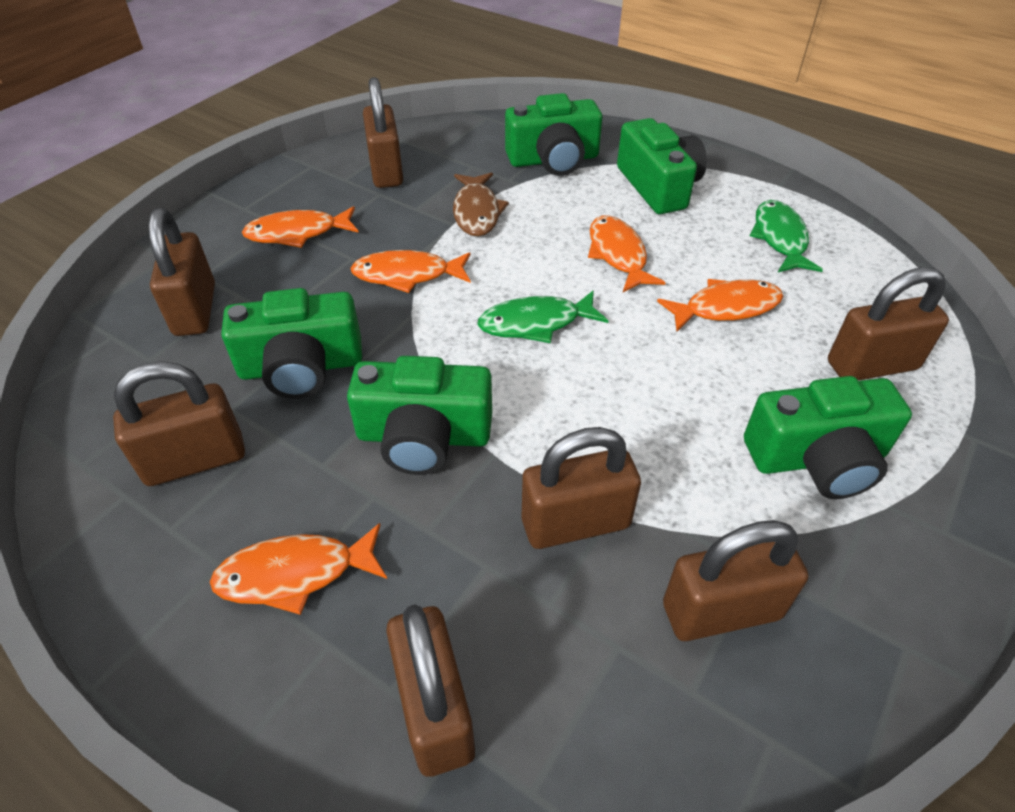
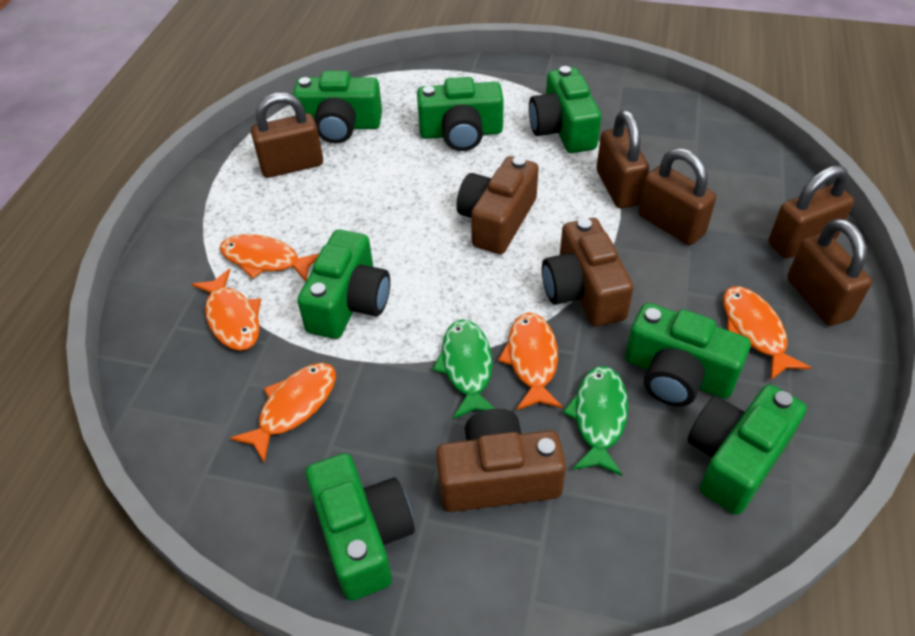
brown camera: none = 0 -> [436,409,566,512] [456,156,538,254] [542,218,634,326] = 3
brown fish: [453,173,509,236] = 1 -> none = 0
brown padlock: [113,361,245,486] [148,208,215,336] [363,77,403,188] [386,604,475,777] [521,427,641,549] [663,520,808,641] [828,267,949,381] = 7 -> [251,92,323,178] [596,110,649,208] [639,148,716,245] [768,165,854,259] [787,218,872,326] = 5
green camera: [222,288,362,399] [347,356,492,475] [505,93,602,176] [617,118,707,214] [744,376,912,499] = 5 -> [293,71,382,143] [297,230,390,339] [306,453,415,601] [417,77,504,151] [529,66,601,153] [625,303,751,407] [688,385,807,515] = 7

